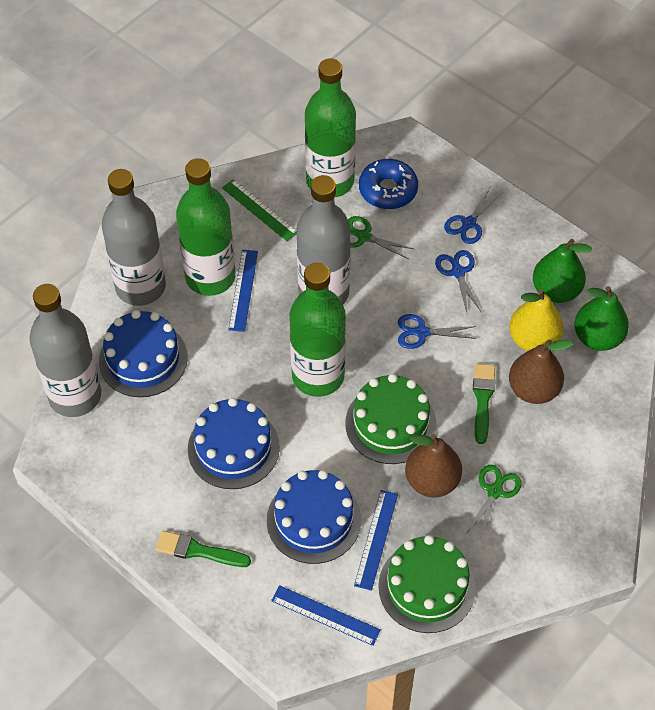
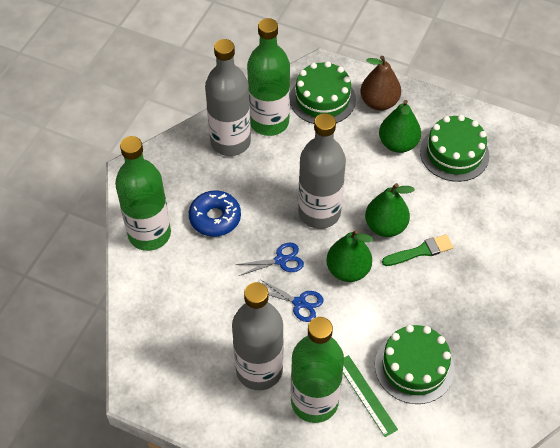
blue cake: [99,310,188,397] [188,398,280,489] [267,470,361,564] = 3 -> none = 0
blue ruler: [228,250,258,332] [271,585,381,646] [354,490,398,591] = 3 -> none = 0
blue scissors: [398,314,477,349] [435,250,482,313] [444,187,502,244] = 3 -> [235,243,304,276] [260,279,323,322] = 2
brown pear: [405,434,462,498] [509,339,573,404] = 2 -> [360,56,401,111] = 1
green brush: [156,531,251,567] [473,364,495,444] = 2 -> [382,234,454,266] = 1
green cake: [345,374,436,464] [378,535,476,633] = 2 -> [290,61,356,124] [375,325,454,404] [420,115,489,182] = 3
green pear: [533,239,592,303] [574,286,629,351] = 2 -> [327,230,373,282] [365,183,415,237] [379,100,421,153] = 3
green scissors: [348,216,414,259] [466,465,522,541] = 2 -> none = 0
yellow pear: [509,289,563,351] = 1 -> none = 0

